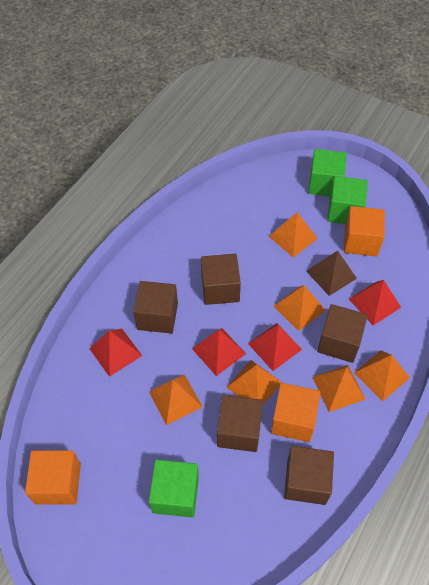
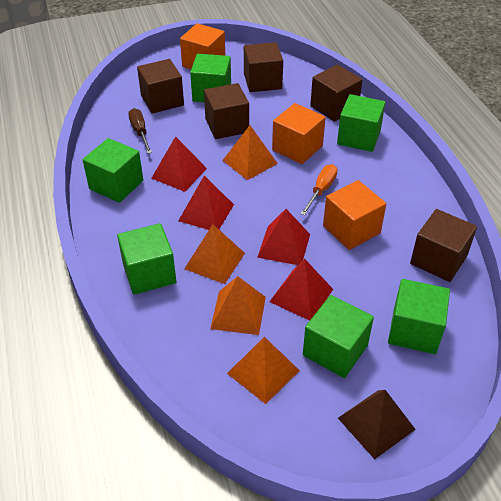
brown screwdriver: none = 0 -> [128,108,152,154] = 1
green cube: [149,459,199,518] [308,149,347,196] [327,176,368,224] = 3 -> [83,138,143,203] [117,223,176,295] [190,54,231,102] [303,295,374,378] [337,94,385,152] [388,279,450,354] = 6
orange pyramid: [149,374,203,425] [226,360,282,406] [269,212,318,258] [273,285,326,331] [312,365,366,412] [354,351,410,401] = 6 -> [184,224,245,284] [210,276,266,335] [222,126,278,180] [227,337,300,404] = 4
orange screwdriver: none = 0 -> [300,164,338,215] = 1

